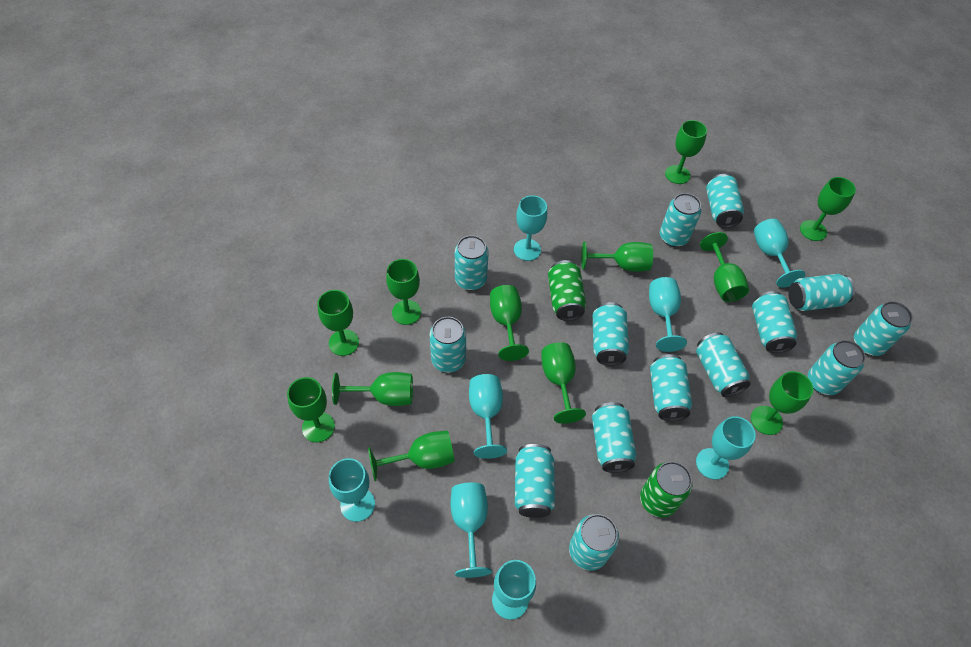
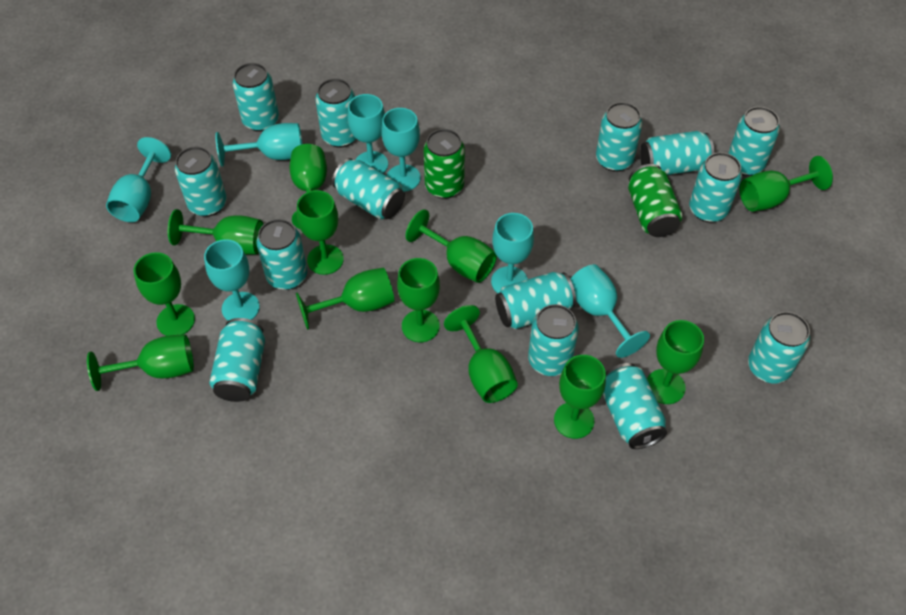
turquoise goblet: [329,458,375,522] [450,482,492,578] [469,374,507,459] [492,560,536,620] [514,195,547,261] [649,277,687,352] [696,416,756,480] [754,219,806,287] = 8 -> [106,137,171,222] [204,239,260,321] [215,123,302,166] [348,94,388,173] [381,108,421,191] [491,213,534,293] [570,264,650,358] = 7

